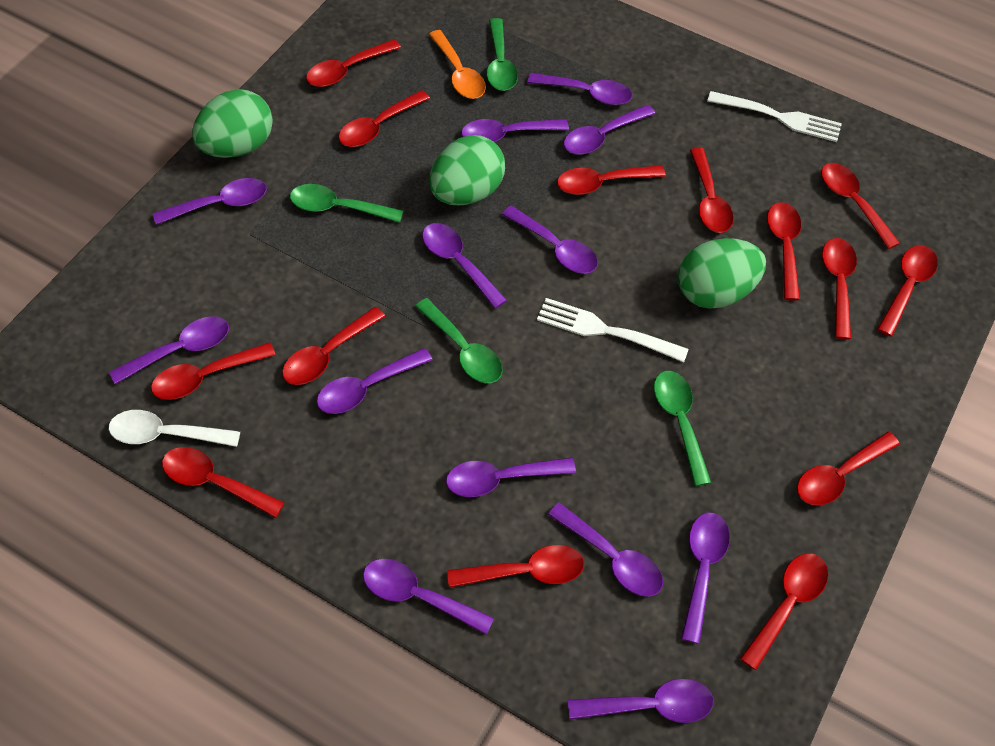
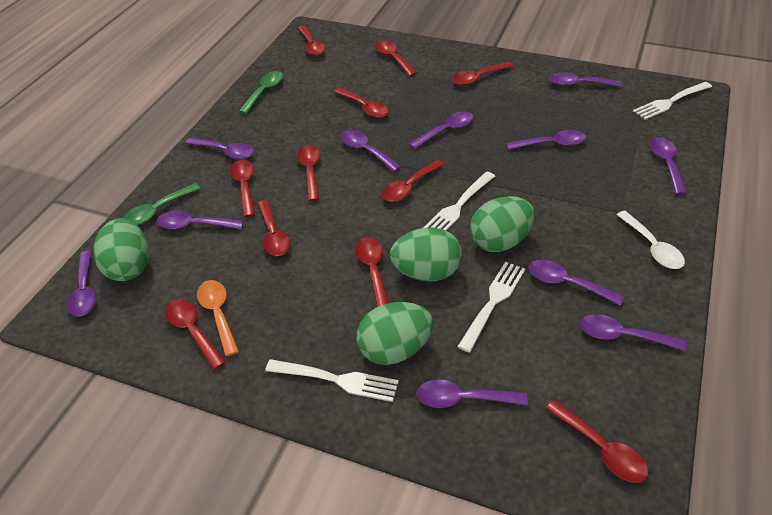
green egg: [192,89,273,158] [429,135,505,205] [678,238,766,309] = 3 -> [93,218,149,281] [356,302,433,365] [390,228,462,281] [470,196,535,252] = 4
green spoon: [290,184,403,223] [415,298,503,383] [487,18,518,91] [654,371,711,486] = 4 -> [123,183,201,225] [239,71,283,114] = 2
purple spoon: [109,316,229,384] [153,178,267,225] [317,348,433,414] [363,559,494,635] [422,223,507,309] [446,458,576,497] [461,119,569,142] [502,206,598,274] [527,73,632,105] [548,502,663,597] [564,105,655,155] [568,679,714,723] [681,513,730,644] = 13 -> [67,251,97,317] [156,211,244,230] [185,138,254,159] [341,130,402,172] [409,111,474,149] [416,380,528,408] [506,130,586,150] [528,260,624,305] [549,72,622,87] [580,314,687,351] [650,137,687,195] = 11
red spoon: [151,342,276,400] [162,447,284,518] [282,307,385,385] [306,39,401,87] [339,90,430,147] [447,545,584,588] [557,165,666,195] [690,148,734,233] [740,553,828,670] [767,202,801,301] [797,432,900,505] [821,163,900,249] [822,238,857,339] [877,245,938,337] = 14 -> [165,299,226,370] [230,160,255,217] [258,200,290,256] [297,145,320,201] [298,26,325,56] [334,88,389,118] [355,237,389,307] [375,40,417,76] [382,160,445,202] [452,62,514,85] [545,400,648,483] = 11
white fork: [537,298,689,362] [707,91,842,142] = 2 -> [265,359,399,402] [423,172,495,231] [457,262,525,353] [633,82,712,120] = 4

